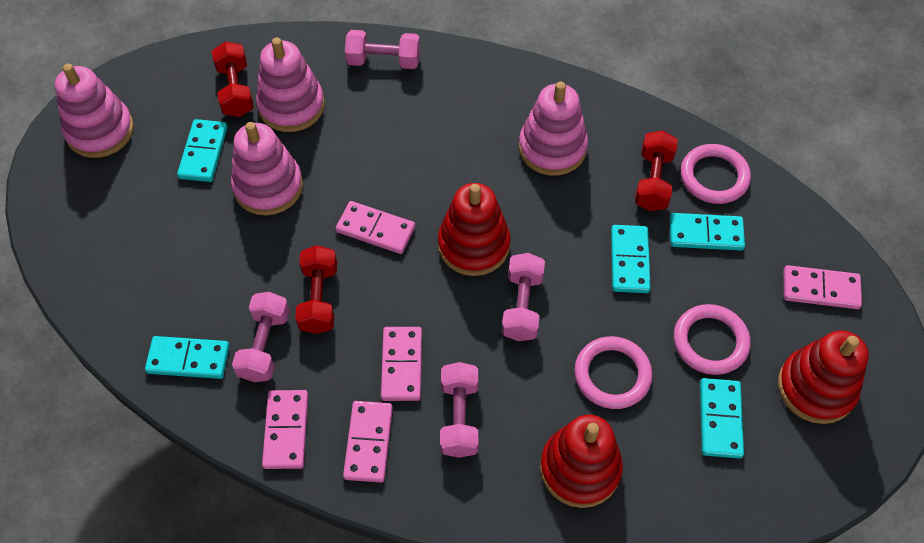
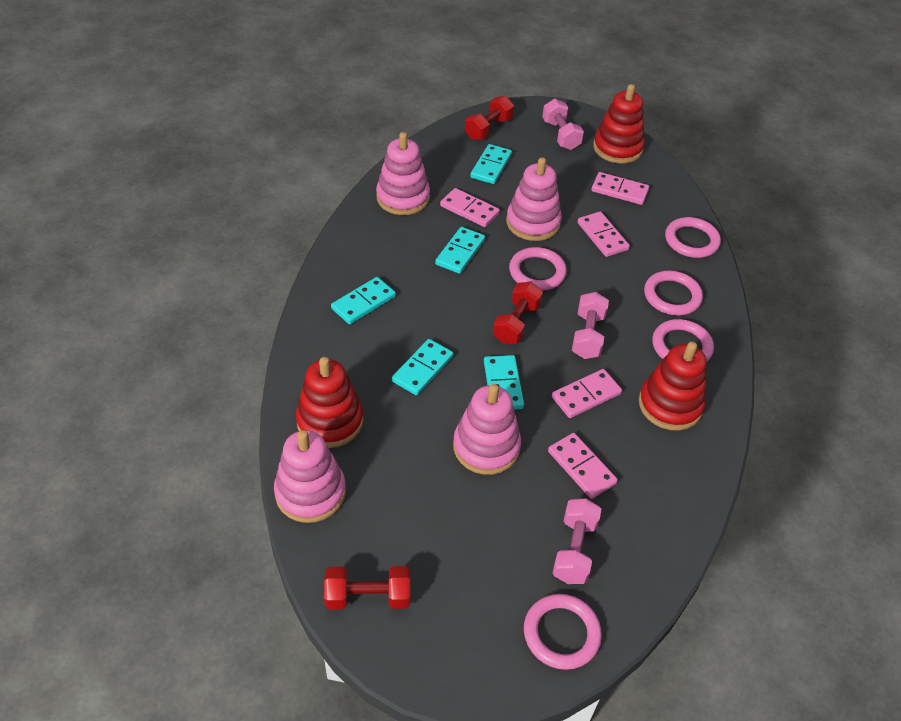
pink dumbbell: [232,292,290,382] [345,30,420,69] [440,362,478,458] [502,253,545,341] = 4 -> [542,99,584,150] [553,498,601,584] [572,292,609,359] = 3
pink ring: [574,336,653,409] [674,304,751,375] [681,144,751,204] = 3 -> [509,247,567,291] [524,594,602,670] [644,271,703,316] [652,319,714,361] [665,217,721,258] = 5

